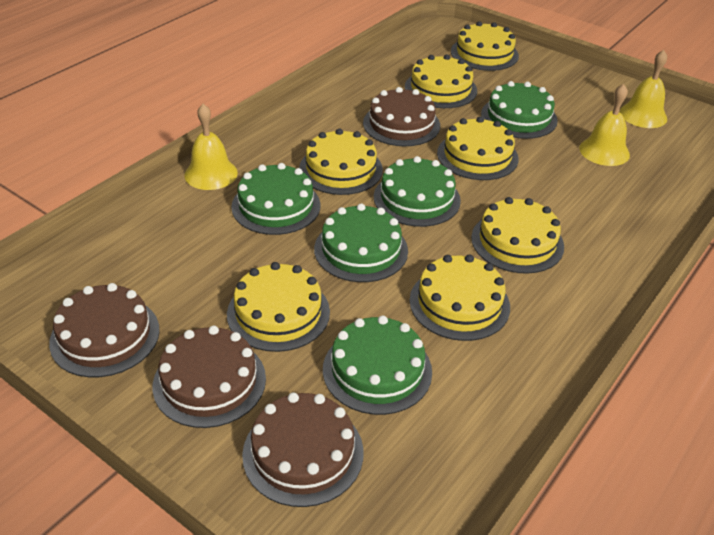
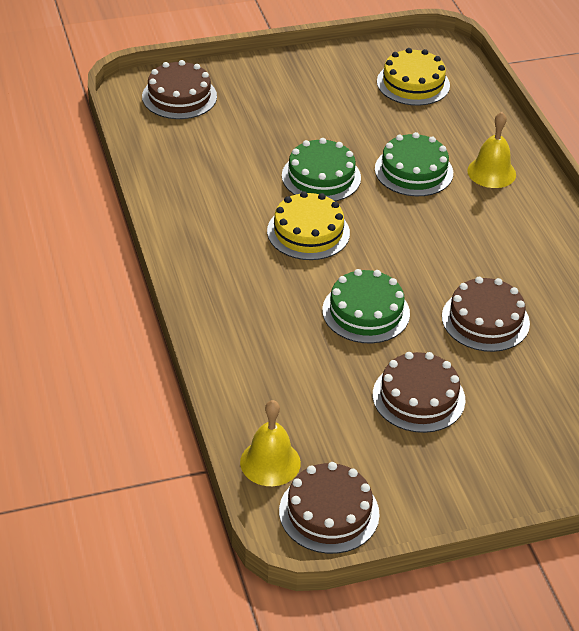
green cake: [231,163,321,235] [314,204,408,282] [323,316,432,415] [374,156,461,227] [481,81,558,139] = 5 -> [282,138,361,201] [322,269,410,343] [375,132,453,196] = 3
yellow bell: [184,104,238,190] [579,84,630,166] [620,50,667,128] = 3 -> [240,400,301,486] [467,112,516,188] = 2
yellow cake: [227,262,330,352] [299,129,383,195] [405,55,477,108] [410,254,510,341] [437,117,519,180] [451,21,519,71] [471,197,564,274] = 7 -> [267,191,350,260] [377,48,450,106] = 2

